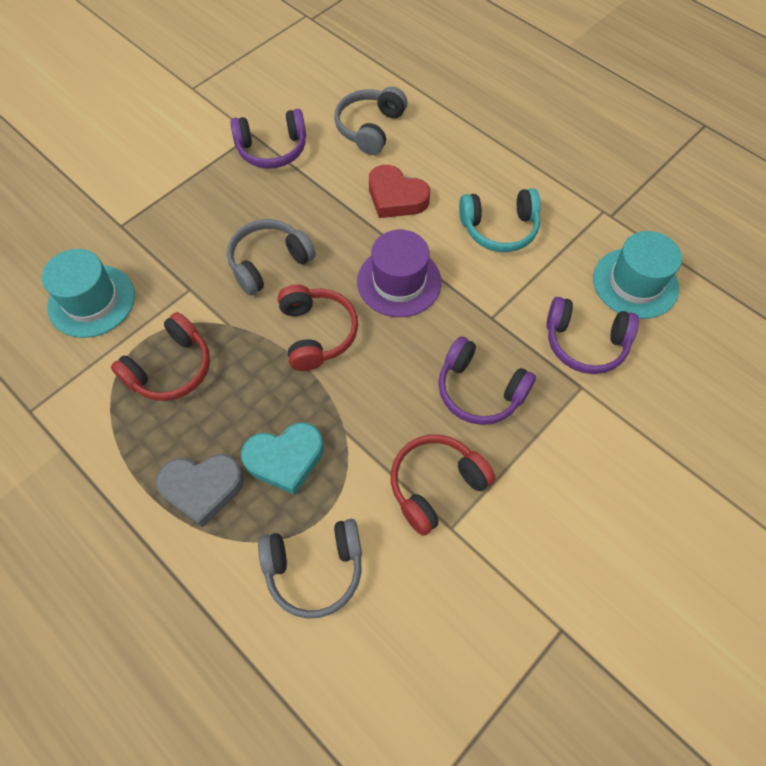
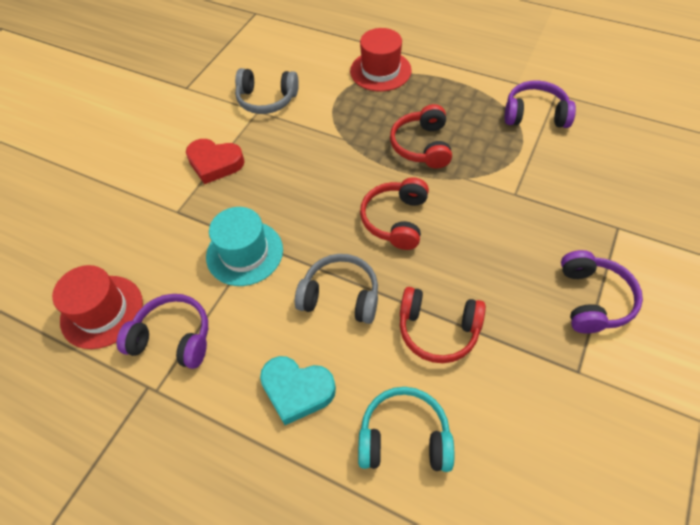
grey headphones: [227,219,316,296] [258,519,362,619] [334,87,407,155] = 3 -> [235,68,299,114] [295,254,378,324] = 2
grey heart: [156,454,244,527] = 1 -> none = 0
purple hat: [357,230,442,317] = 1 -> none = 0
red hat: none = 0 -> [52,265,143,349] [350,28,412,92] = 2
turquoise hat: [42,249,135,338] [593,231,682,319] = 2 -> [206,207,283,286] = 1

